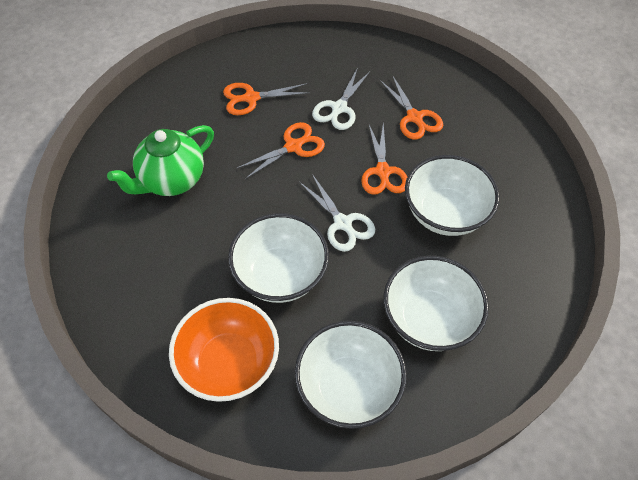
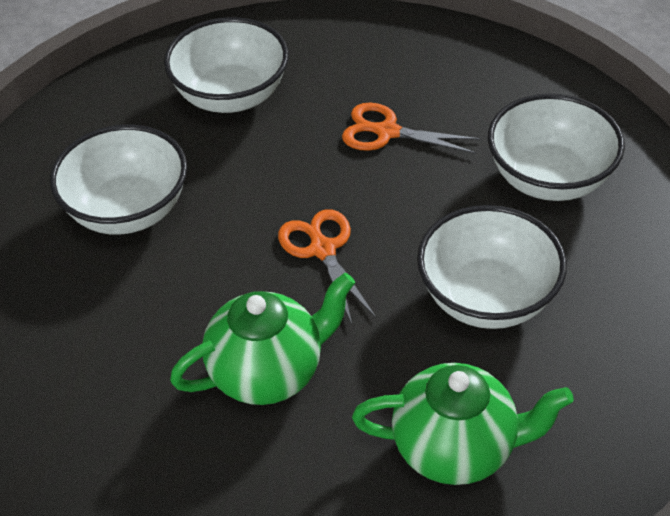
green teapot: [107,125,214,196] = 1 -> [170,273,355,405] [352,363,574,485] = 2
orange bowl: [169,298,279,402] = 1 -> none = 0
orange scissors: [223,83,309,115] [236,122,325,179] [361,122,407,195] [380,75,443,140] = 4 -> [278,209,376,324] [342,103,481,154] = 2
white scissors: [299,174,375,252] [312,67,370,130] = 2 -> none = 0

